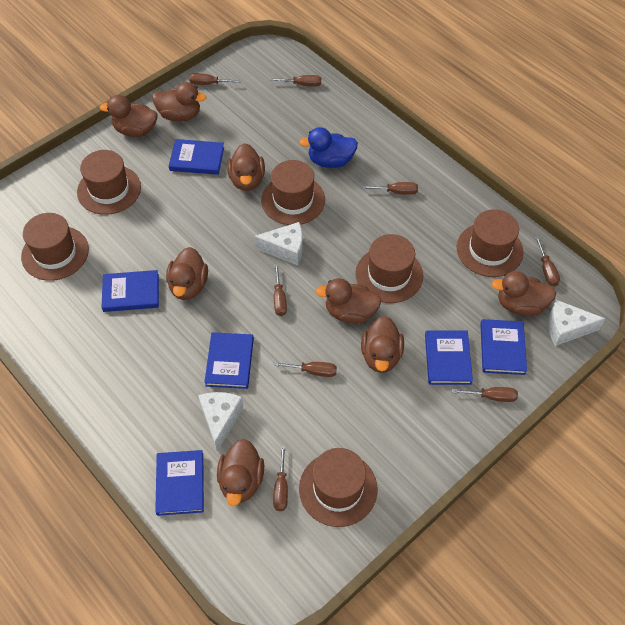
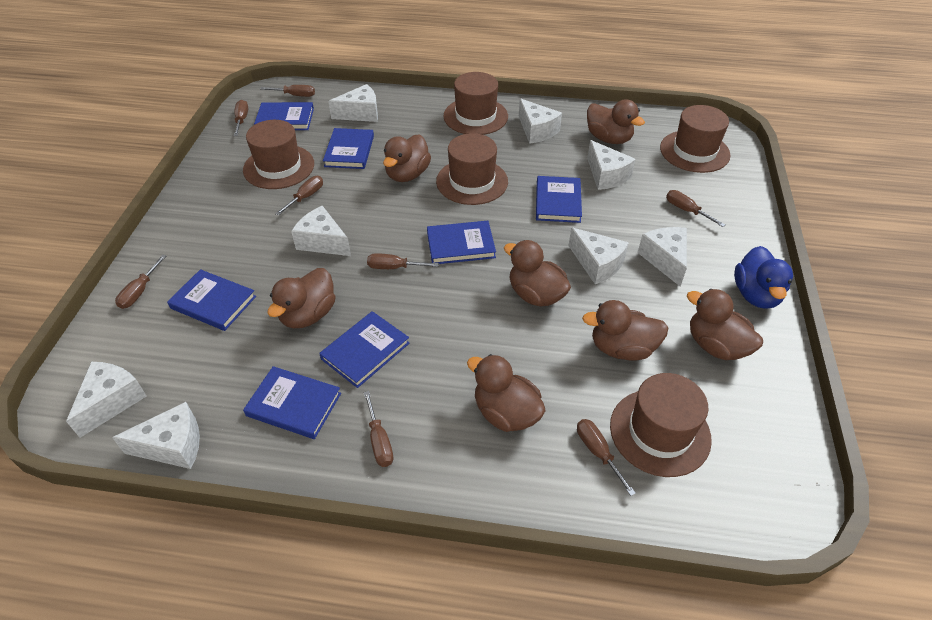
blue book: [101,270,159,312] [155,450,204,516] [169,139,224,175] [204,332,254,389] [425,330,473,385] [480,319,527,375] = 6 -> [167,269,256,331] [243,366,341,439] [254,102,314,130] [319,311,409,388] [323,128,374,169] [427,221,496,264] [536,176,582,223] = 7
brown duck: [100,95,158,137] [152,82,207,122] [166,247,208,300] [217,439,264,506] [227,143,265,191] [316,278,382,324] [361,316,404,373] [492,271,556,316] = 8 -> [267,268,336,328] [383,134,431,182] [467,354,546,432] [504,240,571,307] [582,300,668,361] [587,99,645,144] [687,289,763,360] = 7
brown hat: [21,213,89,281] [77,150,141,215] [261,160,325,225] [299,448,377,527] [355,234,423,303] [457,209,524,277] = 6 -> [243,120,314,189] [436,133,508,205] [443,72,508,135] [610,373,712,477] [660,105,731,173] = 5
white cheese: [198,392,244,452] [254,222,303,266] [548,300,605,346] = 3 -> [66,362,147,438] [112,402,200,469] [291,206,351,256] [328,84,378,122] [519,98,562,144] [568,227,629,284] [587,140,636,190] [638,227,687,286] = 8

